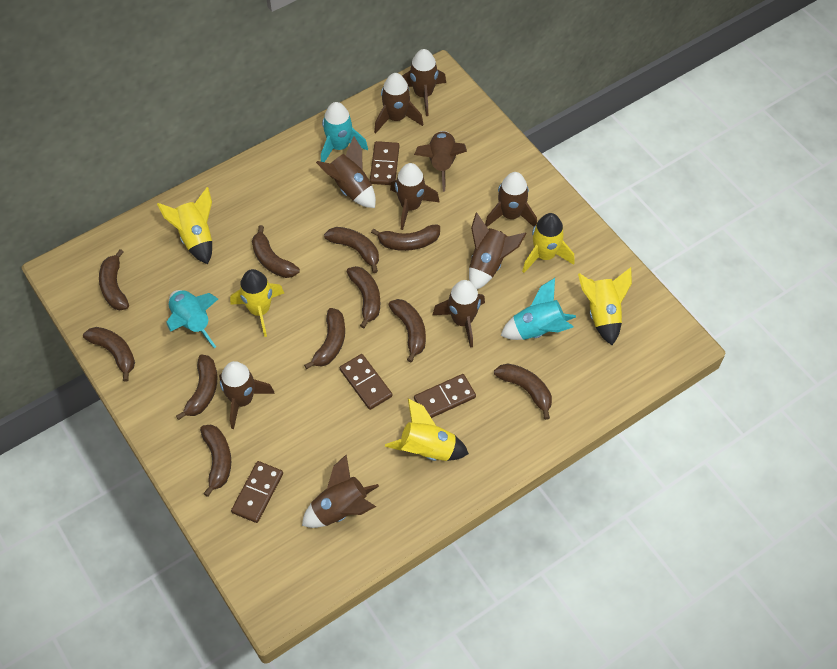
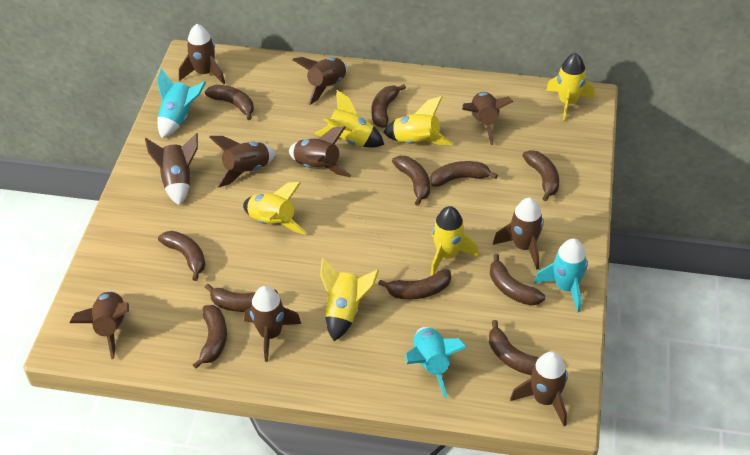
brown domino: [231,461,283,523] [340,354,392,410] [370,141,399,185] [414,374,476,418] = 4 -> none = 0
yellow rocket: [157,187,212,264] [230,269,284,337] [385,398,469,461] [522,213,575,273] [578,267,632,345] = 5 -> [243,182,307,234] [314,90,384,148] [320,258,379,341] [383,96,453,145] [430,206,479,276] [546,53,594,121] = 6

